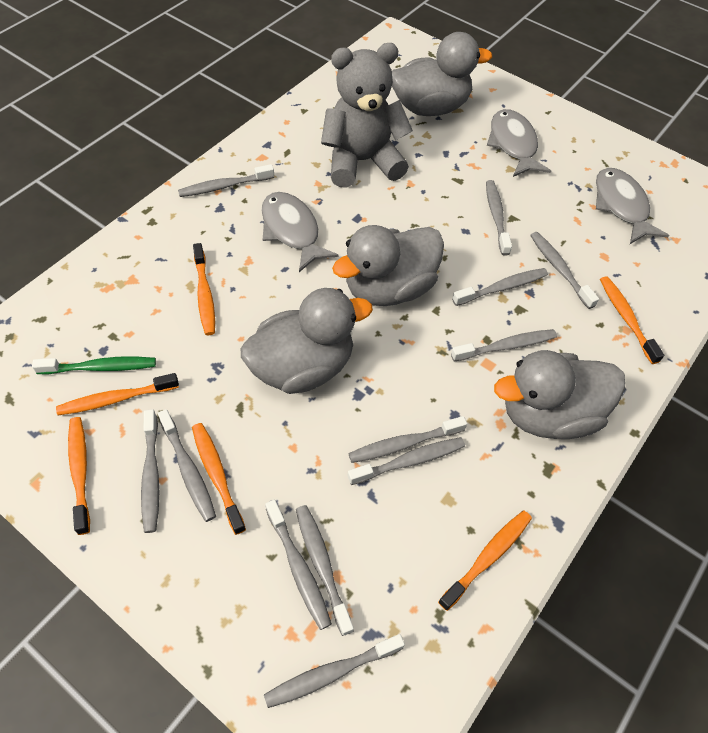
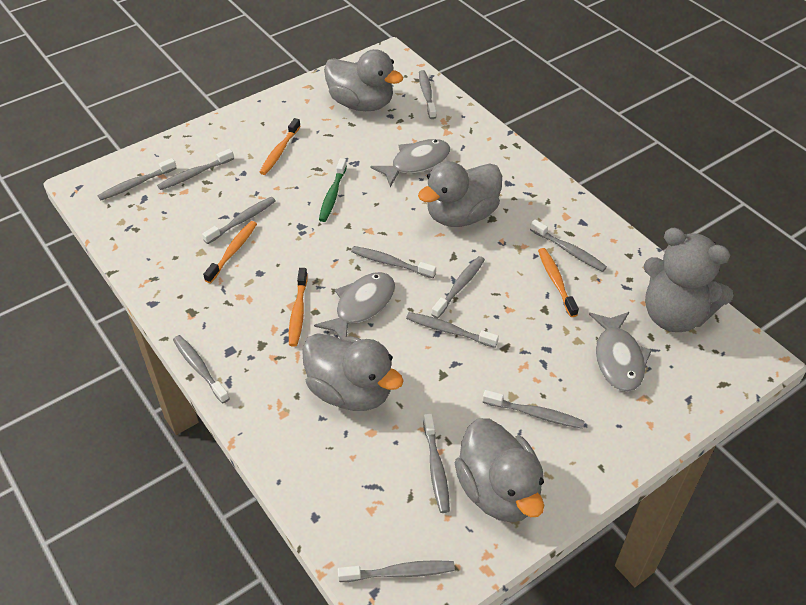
orange toothbrush: [56,373,179,415] [68,417,90,535] [192,423,246,535] [193,243,215,335] [438,511,532,611] [600,276,664,364] = 6 -> [203,221,257,283] [259,118,301,175] [289,268,308,347] [538,248,579,317] = 4

